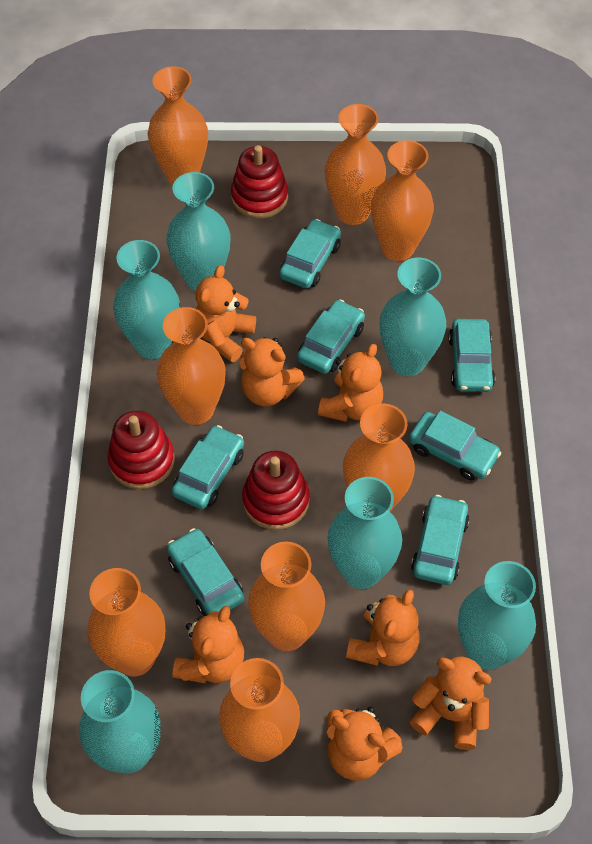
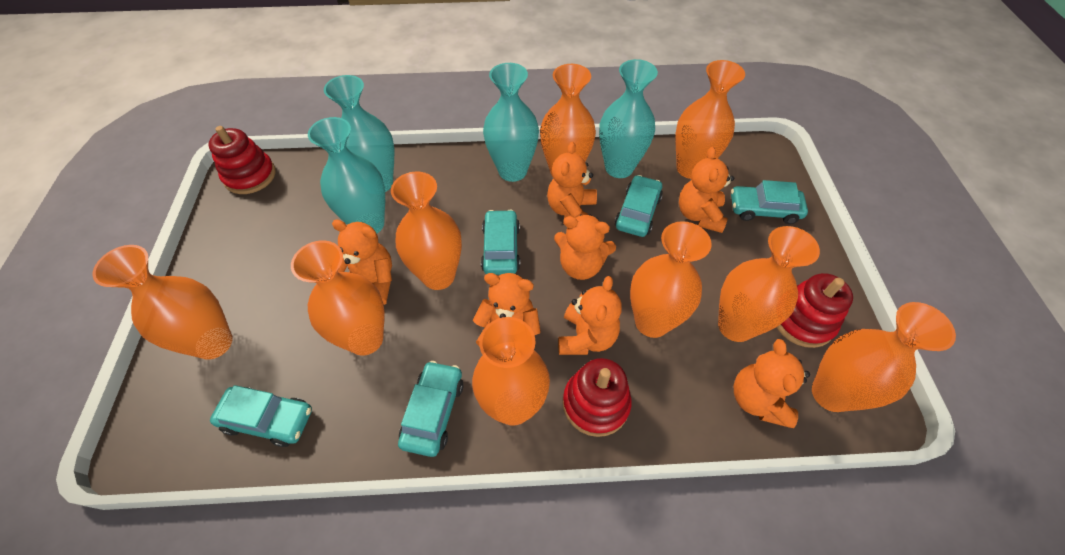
orange vase: [87,568,165,676] [148,66,208,185] [157,307,226,425] [219,658,300,762] [248,542,325,651] [325,104,386,225] [343,403,415,511] [371,140,434,261] = 8 -> [92,245,233,360] [291,240,384,356] [391,171,462,290] [472,317,550,426] [540,64,596,177] [630,221,712,338] [676,60,745,179] [718,226,820,342] [812,302,956,412] = 9
turquoise car: [167,528,244,616] [172,425,244,509] [279,219,341,288] [297,300,365,374] [409,411,501,480] [411,495,470,585] [448,319,495,392] = 7 -> [210,385,312,447] [398,361,464,457] [481,210,520,275] [615,175,663,237] [731,180,808,224] = 5
turquoise vase: [79,670,161,774] [113,240,180,359] [167,172,230,291] [328,477,402,589] [379,258,446,376] [458,561,536,670] = 6 -> [308,117,385,233] [324,75,394,192] [483,63,539,182] [599,59,658,178] = 4

